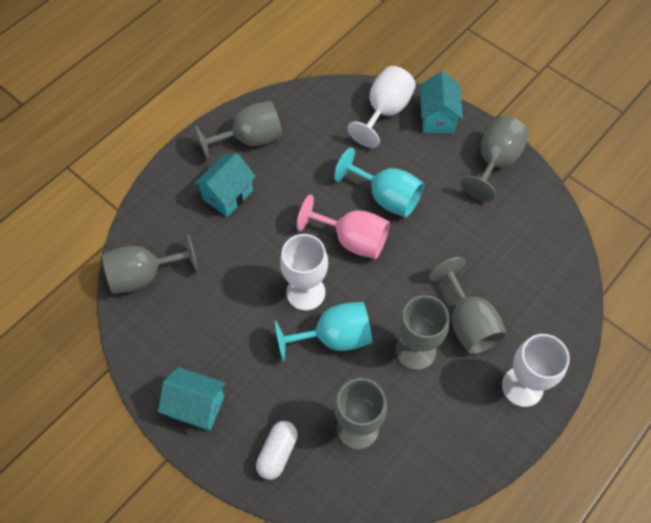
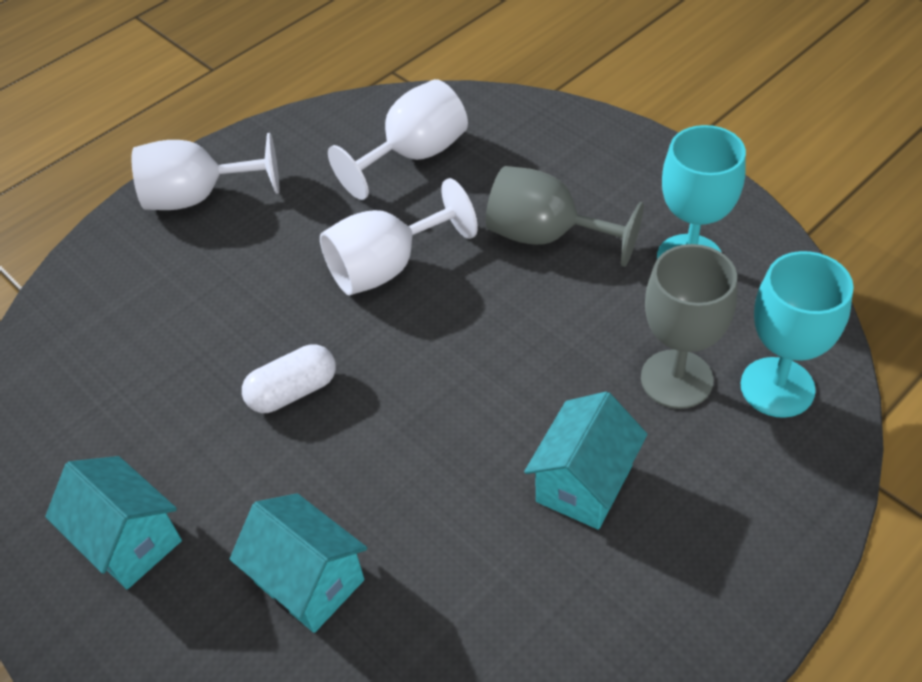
grey goblet: [102,234,199,294] [195,101,283,161] [334,378,387,450] [395,295,449,370] [429,257,507,354] [461,116,529,202] = 6 -> [486,166,644,267] [641,244,737,409] = 2
pink goblet: [297,194,390,259] = 1 -> none = 0

